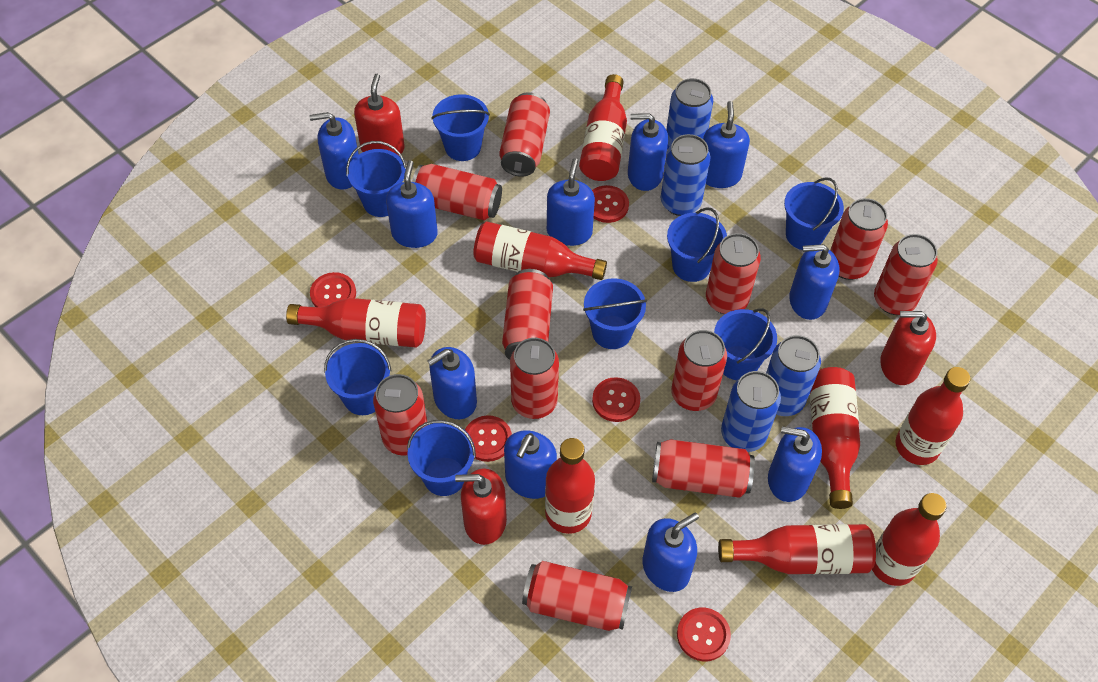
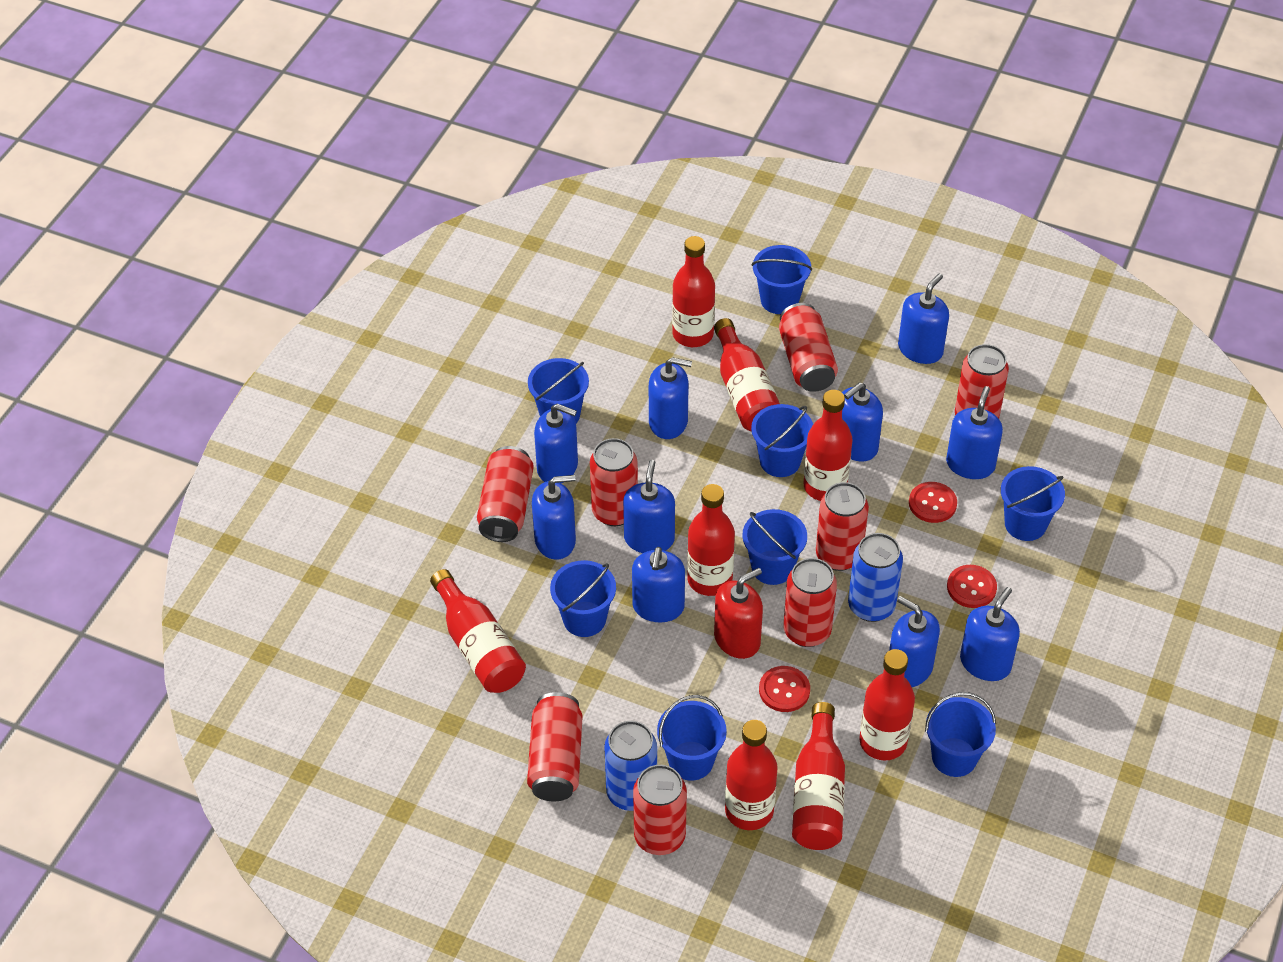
blue can: [661,134,710,216] [666,78,713,149] [721,371,781,452] [766,335,821,416] = 4 -> [604,721,657,811] [848,533,903,622] = 2
red button: [310,272,356,307] [465,415,512,462] [592,185,629,223] [592,377,640,422] [677,608,731,661] = 5 -> [759,666,810,712] [909,482,957,523] [947,565,997,608] = 3
red can: [373,374,427,456] [412,164,502,220] [499,92,550,177] [502,269,553,360] [510,338,559,419] [522,561,632,631] [652,439,755,498] [671,330,727,411] [706,233,761,314] [830,198,888,280] [874,234,938,315] = 11 -> [477,446,534,542] [527,692,582,801] [590,438,638,526] [633,765,687,855] [779,303,838,392] [783,558,837,647] [816,482,869,571] [955,344,1009,419] = 8
red soap dispenser: [354,74,405,156] [455,468,507,545] [880,311,936,385] = 3 -> [714,568,763,659] = 1

